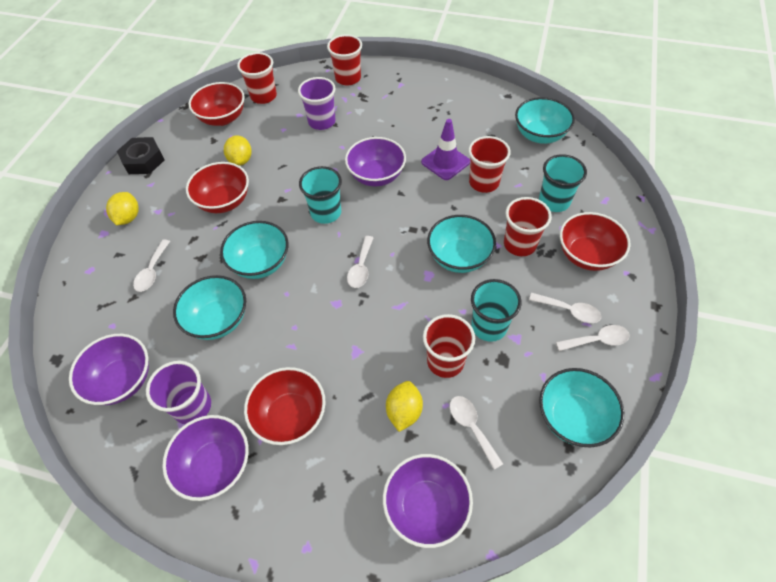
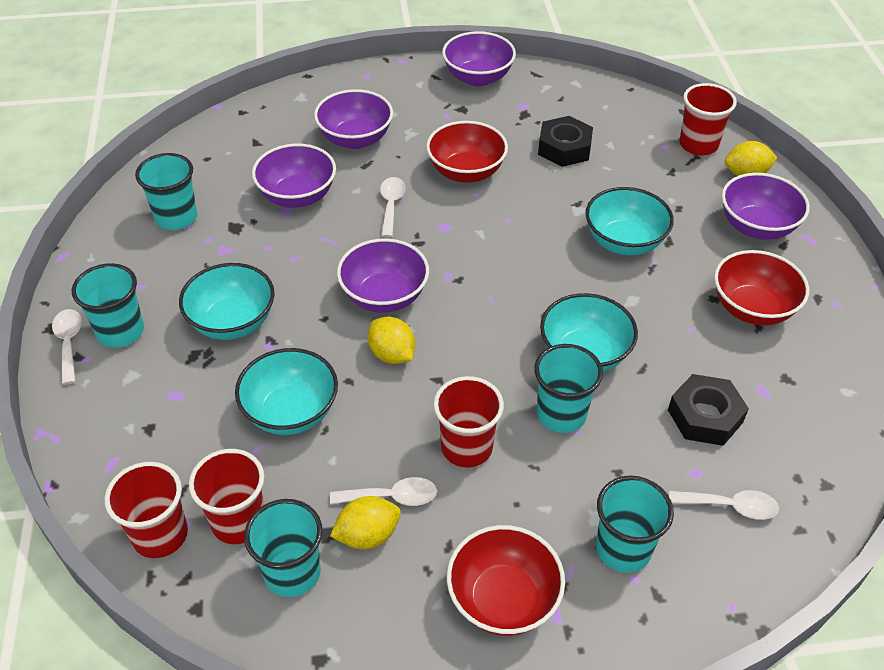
black nut: [117,137,164,174] = 1 -> [538,116,593,167] [668,374,749,446] = 2
purple bowl: [69,334,149,405] [162,415,249,501] [345,137,406,186] [383,454,473,548] = 4 -> [252,143,336,208] [314,89,393,149] [337,238,429,313] [442,31,516,87] [722,173,810,240] = 5
purple cup: [146,361,211,424] [298,77,336,130] = 2 -> none = 0
purple traffic cone: [421,119,470,180] = 1 -> none = 0
red bowl: [186,162,249,213] [189,82,245,126] [244,367,326,445] [560,212,631,271] = 4 -> [426,121,508,183] [447,525,565,636] [714,250,809,325] = 3
red cup: [237,52,277,104] [327,34,362,85] [423,314,475,378] [468,136,511,193] [504,197,552,256] = 5 -> [104,462,188,558] [189,449,264,544] [434,376,504,468] [679,83,737,156] = 4
turquoise bowl: [173,275,246,340] [220,221,289,279] [427,215,496,273] [515,97,575,144] [539,368,624,447] = 5 -> [179,263,275,340] [235,348,338,435] [540,293,638,372] [586,187,674,255] = 4
turquoise cup: [299,166,342,224] [471,279,522,342] [539,154,587,212] = 3 -> [72,263,144,348] [135,153,197,230] [244,499,323,597] [534,344,603,433] [596,476,674,573] = 5
white spoon: [133,240,170,292] [347,236,374,288] [450,396,503,470] [529,293,601,323] [556,325,630,351] = 5 -> [52,309,82,385] [330,477,437,506] [380,177,406,238] [669,490,779,520] = 4

